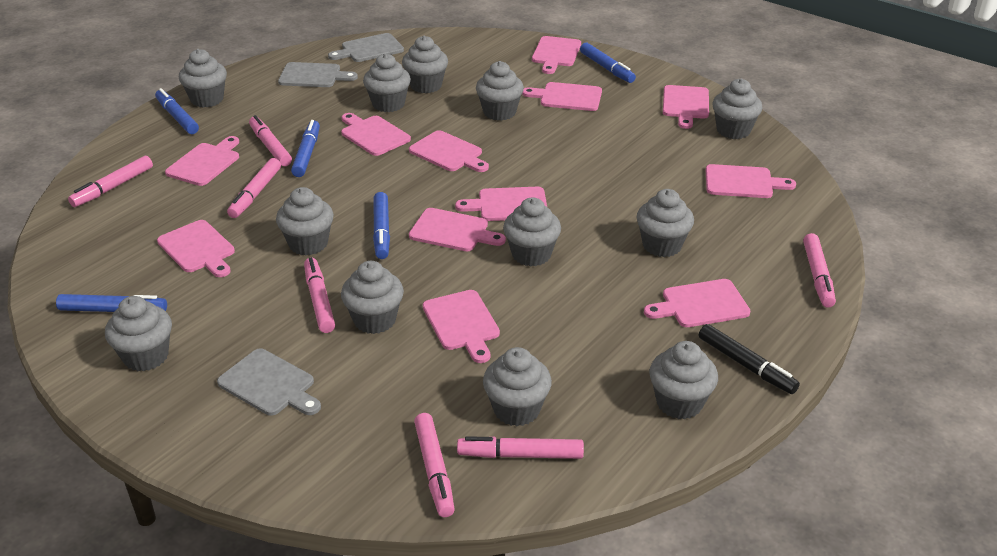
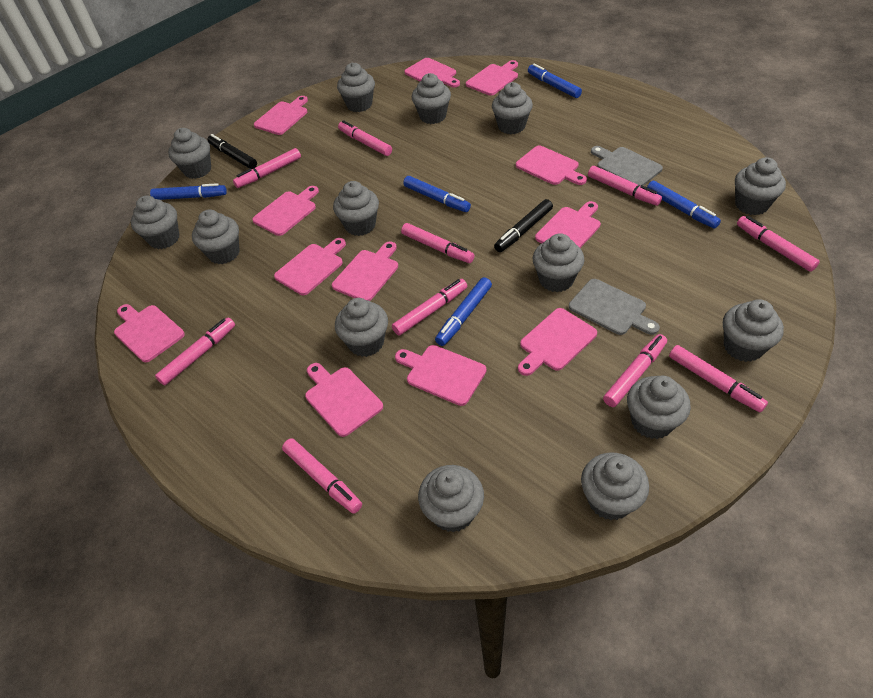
black marker: [699,324,800,394] = 1 -> [207,134,257,169] [494,199,553,252] = 2
grey cupcake: [105,296,172,371] [179,49,227,108] [276,187,334,255] [341,261,404,334] [363,53,411,112] [402,36,448,93] [476,61,524,121] [483,347,552,426] [503,197,561,267] [636,189,694,257] [649,341,718,420] [712,78,762,139] = 12 -> [131,195,179,249] [168,128,211,179] [192,209,239,264] [333,181,379,236] [335,298,388,357] [337,62,375,112] [412,73,451,124] [418,465,484,532] [492,82,533,134] [533,233,584,292] [581,453,649,520] [627,376,691,439] [723,299,784,362] [735,157,786,215] = 14
grey cutting board: [217,348,321,416] [278,62,358,87] [328,33,404,62] = 3 -> [569,279,660,335] [591,146,663,186] = 2
pink marker: [68,156,153,207] [227,158,281,218] [249,115,292,166] [304,258,335,333] [414,413,455,517] [457,436,584,459] [803,233,836,308] = 7 -> [155,317,235,386] [233,148,301,188] [282,438,362,514] [338,120,392,156] [392,279,467,336] [401,223,475,263] [588,166,662,206] [603,334,667,407] [669,345,768,413] [737,216,820,272] = 10

